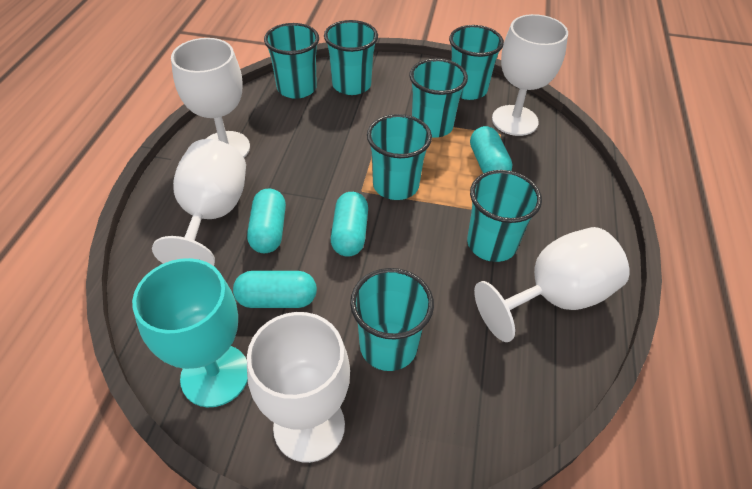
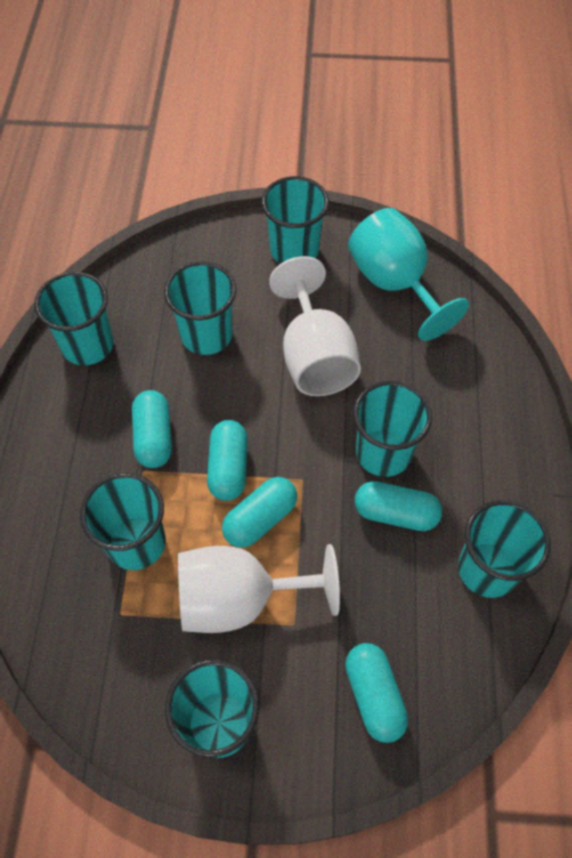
turquoise capsule: [233,271,317,308] [247,188,286,254] [331,192,368,257] [470,126,512,173] = 4 -> [132,390,172,468] [207,420,248,501] [222,477,297,548] [345,643,408,743] [355,481,442,531] = 5
white goblet: [152,139,246,266] [171,38,250,157] [247,312,350,463] [474,227,629,342] [492,14,568,136] = 5 -> [178,544,340,633] [269,256,361,396] = 2

